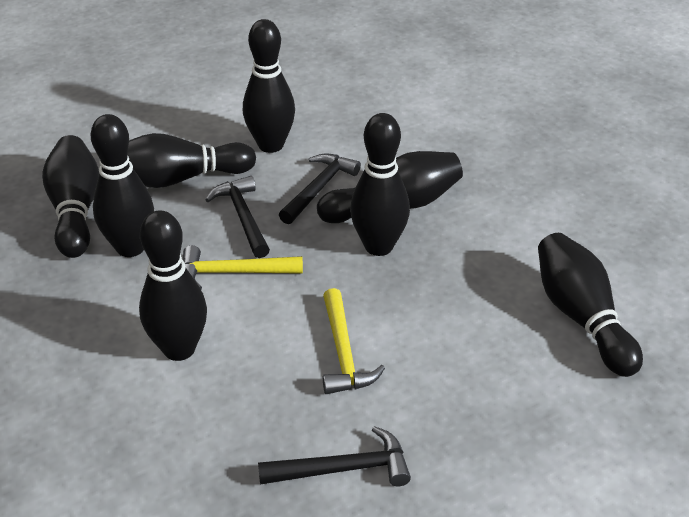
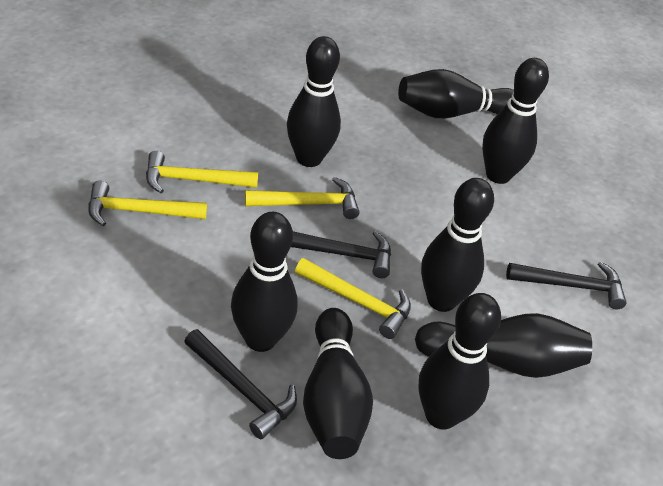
yellow hammer: [183,245,303,289] [323,288,385,394] = 2 -> [88,181,207,226] [146,151,258,193] [245,177,360,219] [295,258,411,339] = 4

